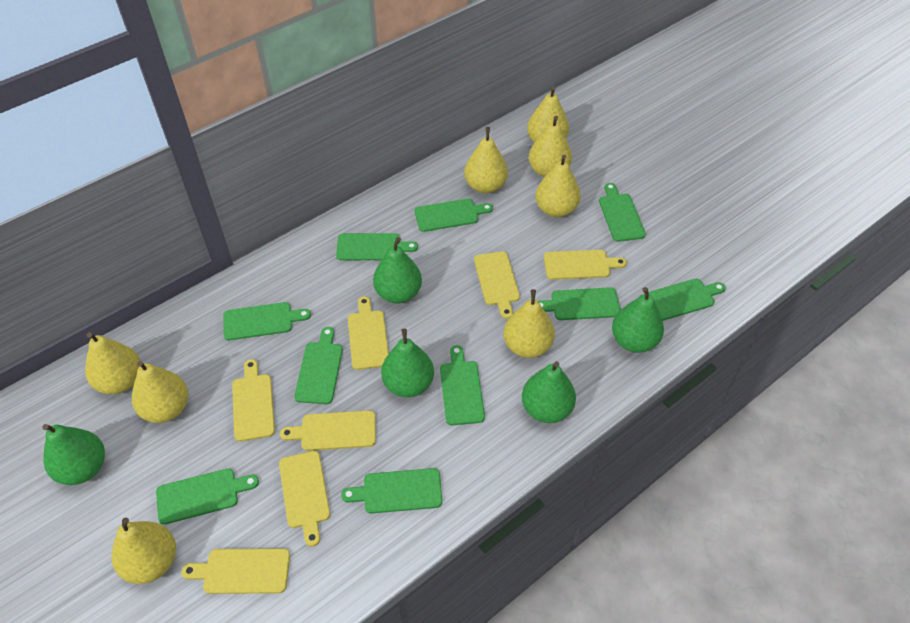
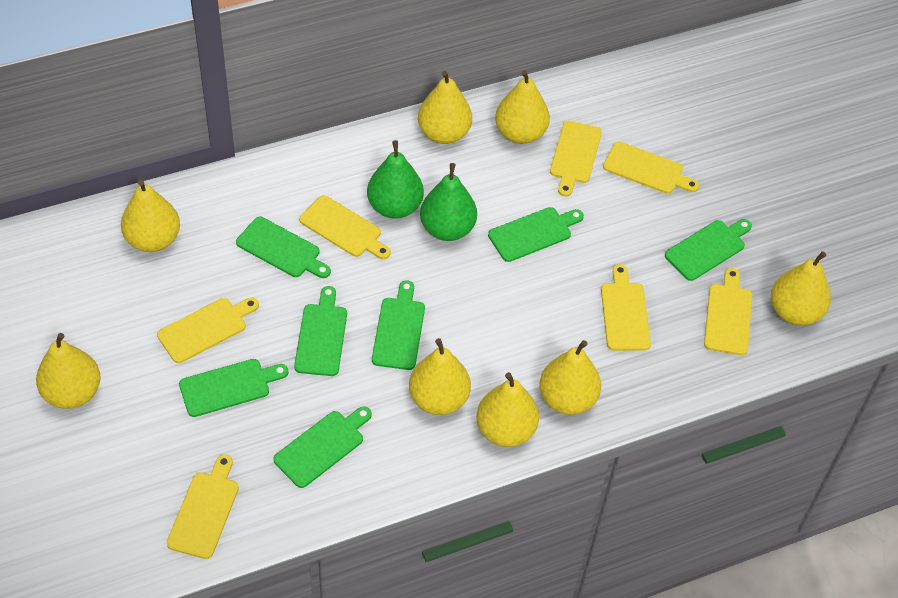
green cutting board: [156,468,259,525] [223,302,311,340] [294,327,343,404] [336,233,418,260] [341,468,442,514] [414,199,493,232] [440,345,485,426] [538,287,621,320] [599,183,646,242] [644,279,726,321] = 10 -> [179,359,289,417] [236,217,331,278] [273,407,372,488] [294,286,347,376] [372,281,425,370] [488,207,584,262] [665,219,752,281] = 7
green pear: [42,424,105,485] [373,237,422,303] [381,329,434,397] [522,361,576,423] [612,287,664,353] = 5 -> [367,140,424,219] [420,163,477,241] = 2

